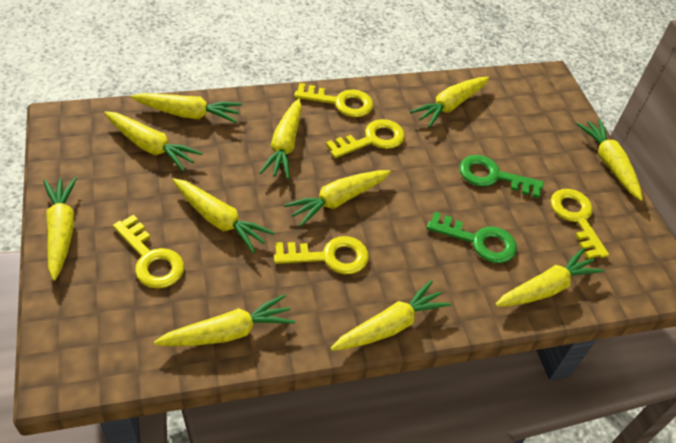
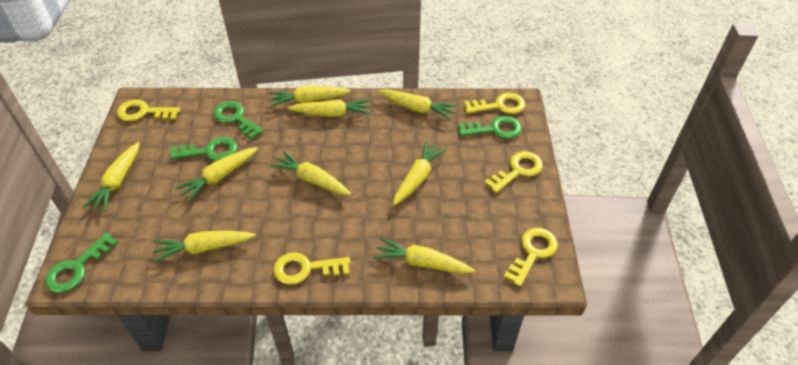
green key: [427,211,517,263] [459,155,544,198] = 2 -> [45,233,119,293] [170,137,237,161] [213,101,264,139] [458,116,522,139] = 4
yellow carrot: [44,177,77,281] [104,111,202,172] [131,93,242,123] [154,294,296,346] [173,178,275,253] [259,98,302,179] [284,170,391,227] [330,280,452,351] [410,77,489,128] [495,248,604,307] [577,119,643,201] = 11 -> [83,142,140,212] [153,231,256,263] [175,147,258,202] [269,86,351,107] [270,151,351,195] [288,99,371,117] [373,237,475,274] [378,89,458,120] [393,141,446,206] = 9

